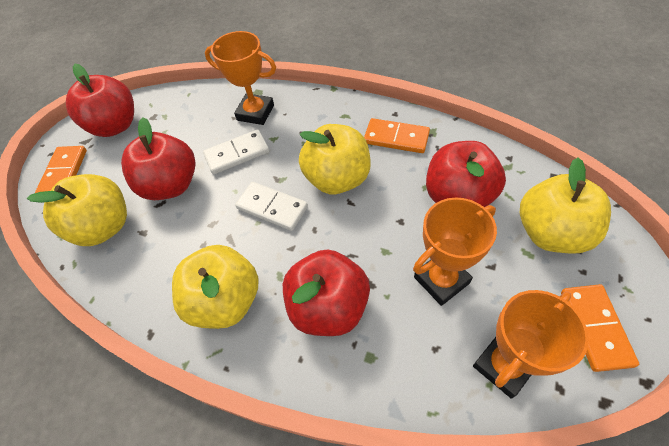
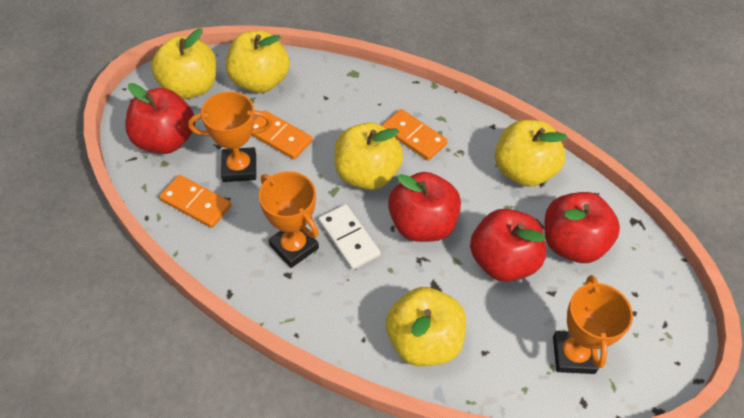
white domino: [203,129,269,174] [235,182,308,231] = 2 -> [318,204,381,270] = 1
yellow apple: [27,174,127,246] [172,245,259,329] [299,124,371,194] [520,158,611,254] = 4 -> [151,29,217,99] [226,30,290,93] [334,122,403,190] [386,287,466,366] [495,120,567,187] = 5

